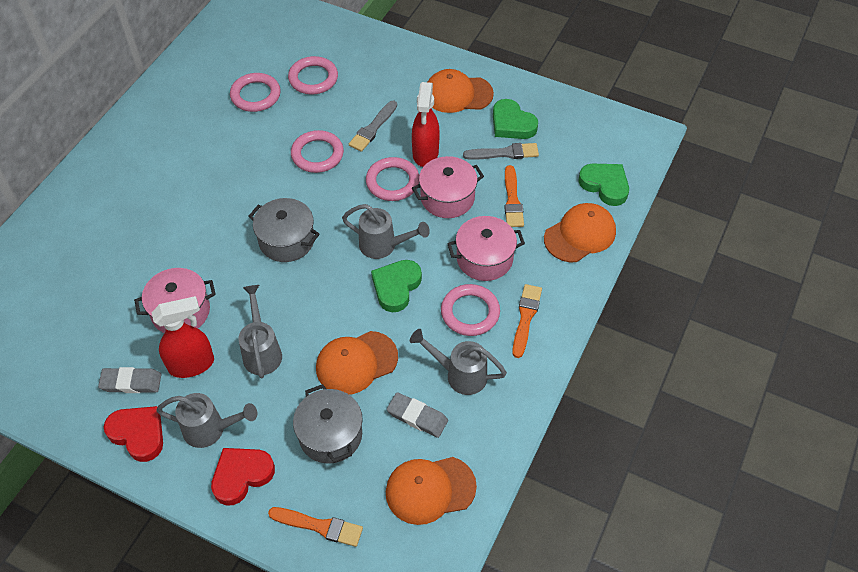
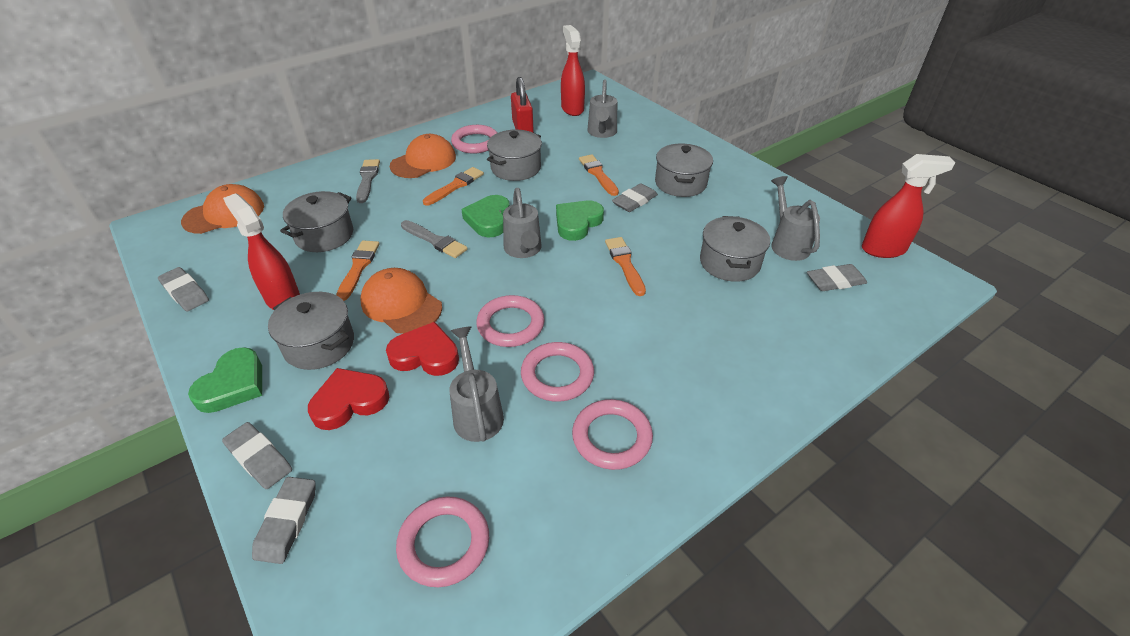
grey eraser: [98,367,161,393] [387,392,448,438] = 2 -> [158,267,209,312] [222,422,292,489] [252,477,316,564] [612,183,658,212] [807,264,867,291] = 5
grey pot: [248,198,320,262] [293,384,362,464] = 2 -> [268,292,354,370] [280,191,353,252] [487,129,542,181] [655,143,713,197] [700,216,770,282] = 5
orange brush: [268,507,363,547] [504,165,524,227] [512,284,542,358] = 3 -> [337,240,380,301] [423,167,484,206] [579,154,619,196] [605,237,646,296] = 4
orange cap: [316,331,398,395] [386,457,477,525] [428,69,494,113] [544,203,616,262] = 4 -> [181,184,264,234] [360,268,442,334] [390,134,456,178] = 3
pink pot: [134,268,216,333] [412,156,484,218] [447,216,525,281] = 3 -> none = 0
red padlock: none = 0 -> [511,77,534,133] = 1
red spray bottle: [152,296,214,378] [412,82,440,167] = 2 -> [223,193,300,310] [561,25,585,116] [862,154,955,258] = 3

